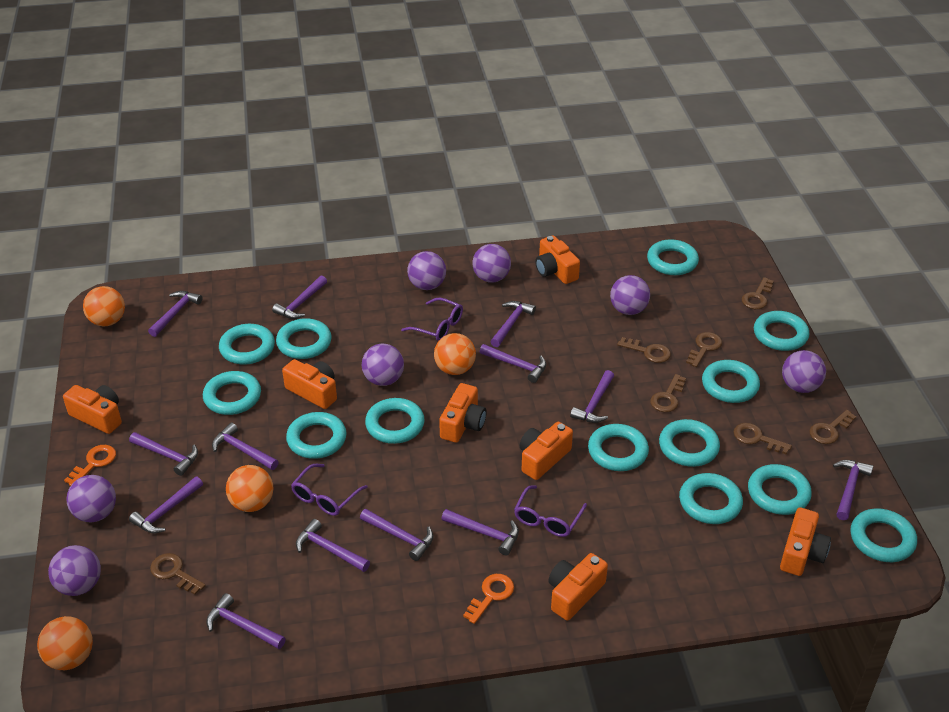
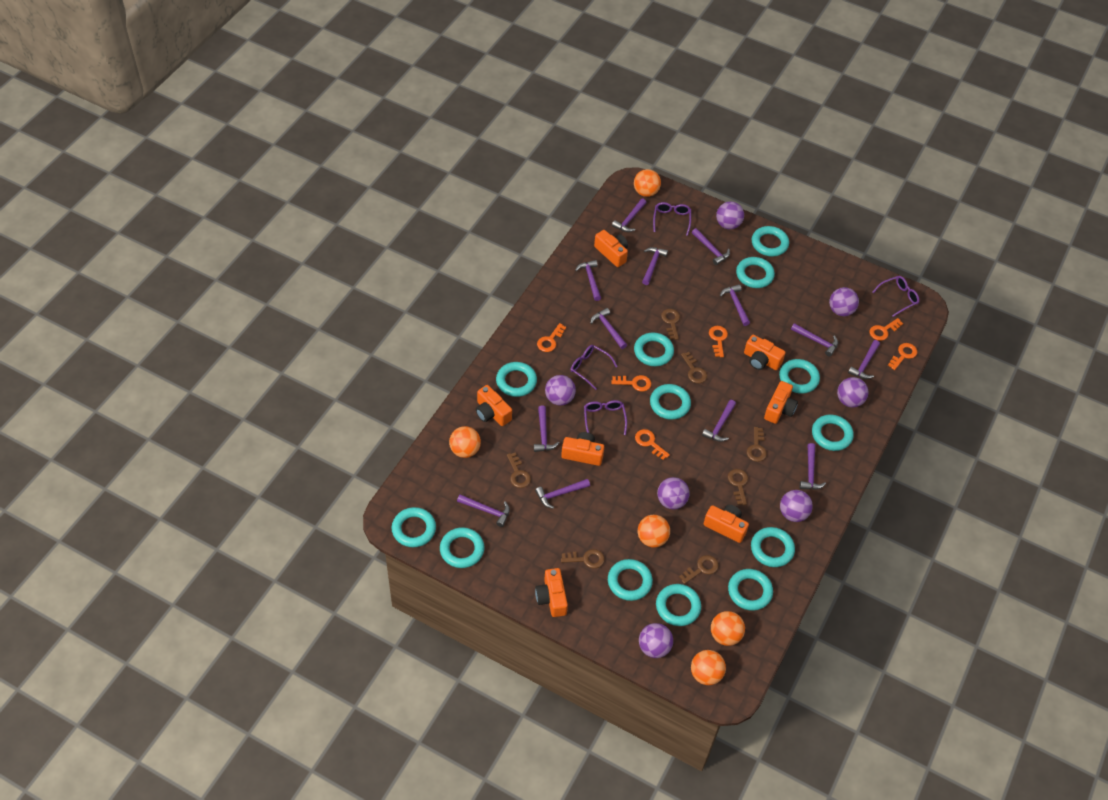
orange ball: [37,616,93,670] [83,286,125,327] [226,465,273,512] [434,333,476,375] = 4 -> [449,426,481,458] [634,169,661,197] [638,515,670,547] [691,650,726,685] [711,611,745,646] = 5
orange key: [64,445,116,486] [463,574,514,624] = 2 -> [537,323,566,352] [611,375,651,392] [635,429,670,460] [709,326,728,357] [869,318,903,341] [888,343,917,370] = 6
purple glasses: [291,464,368,516] [401,298,463,341] [514,485,587,537] = 3 -> [570,345,618,390] [584,400,627,435] [653,202,691,236] [872,276,919,317] = 4

